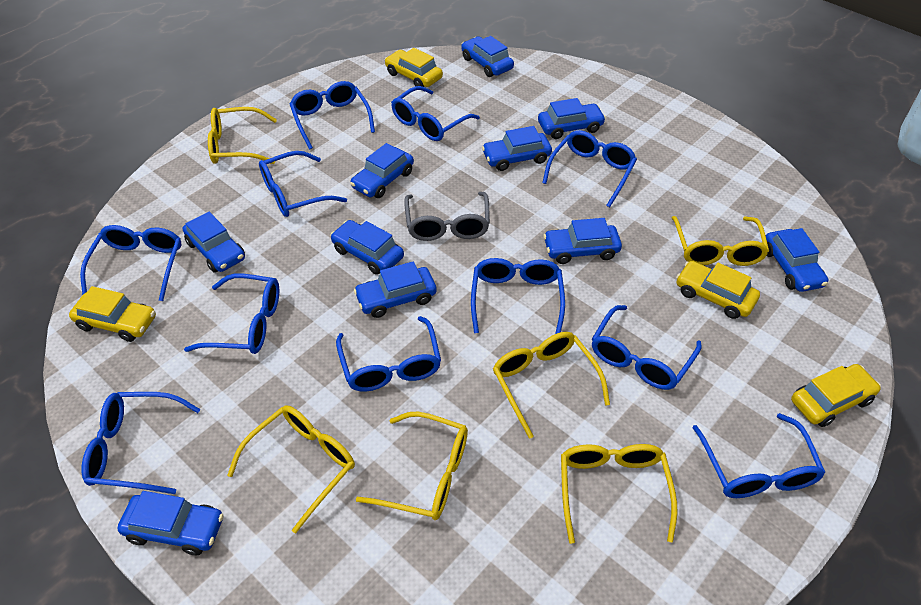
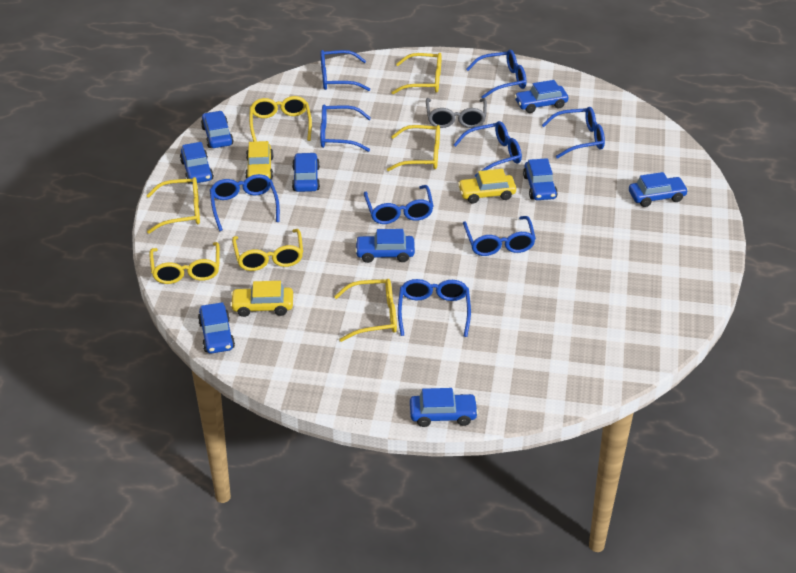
blue car: [117,491,223,555] [183,212,245,273] [330,220,404,275] [350,143,414,198] [354,261,437,318] [461,36,514,77] [482,126,552,171] [538,98,606,139] [543,218,622,264] [766,228,829,292] = 10 -> [180,142,214,184] [198,302,235,354] [201,111,234,148] [292,152,320,192] [355,229,415,263] [410,388,478,427] [514,80,568,113] [523,158,558,200] [629,172,688,207] = 9
blue glasses: [80,225,181,301] [81,392,200,494] [184,274,279,354] [259,151,347,217] [289,81,375,149] [336,316,441,392] [391,86,480,141] [471,258,565,334] [542,130,637,207] [592,305,702,390] [692,413,826,498] = 11 -> [210,174,280,231] [320,50,370,91] [320,105,371,152] [364,185,433,224] [398,279,471,337] [453,121,522,177] [463,216,536,256] [466,50,526,98] [542,107,605,159] = 9
yellow car: [69,286,156,342] [385,48,443,87] [676,261,760,319] [791,364,881,427] = 4 -> [230,281,293,317] [245,141,274,180] [458,169,516,204] = 3
yellow glasses: [208,107,277,164] [227,405,355,533] [356,412,468,520] [493,332,610,439] [561,444,677,544] [672,216,769,266] = 6 -> [146,177,200,234] [149,242,220,284] [232,229,303,271] [249,96,312,142] [334,279,397,342] [387,125,440,171] [391,53,442,94] = 7

